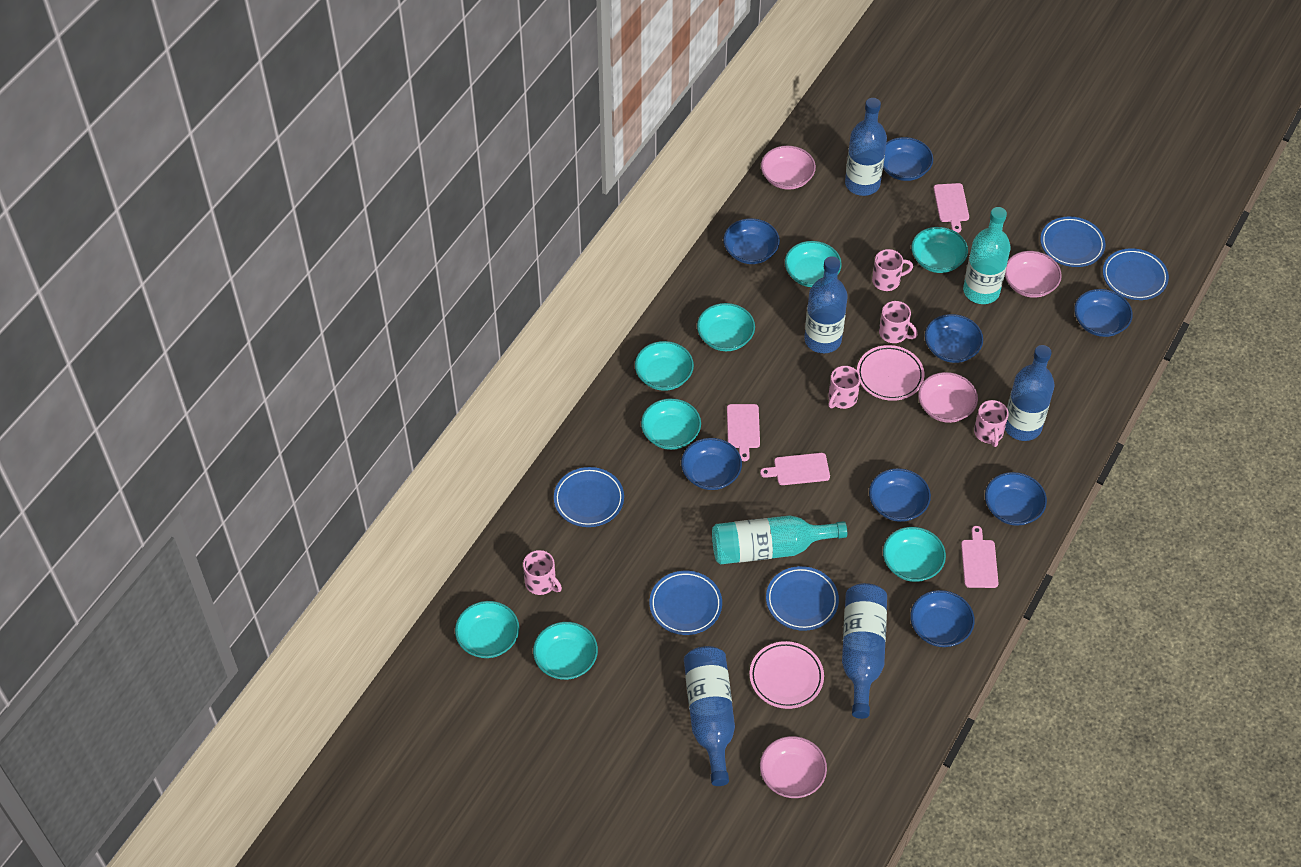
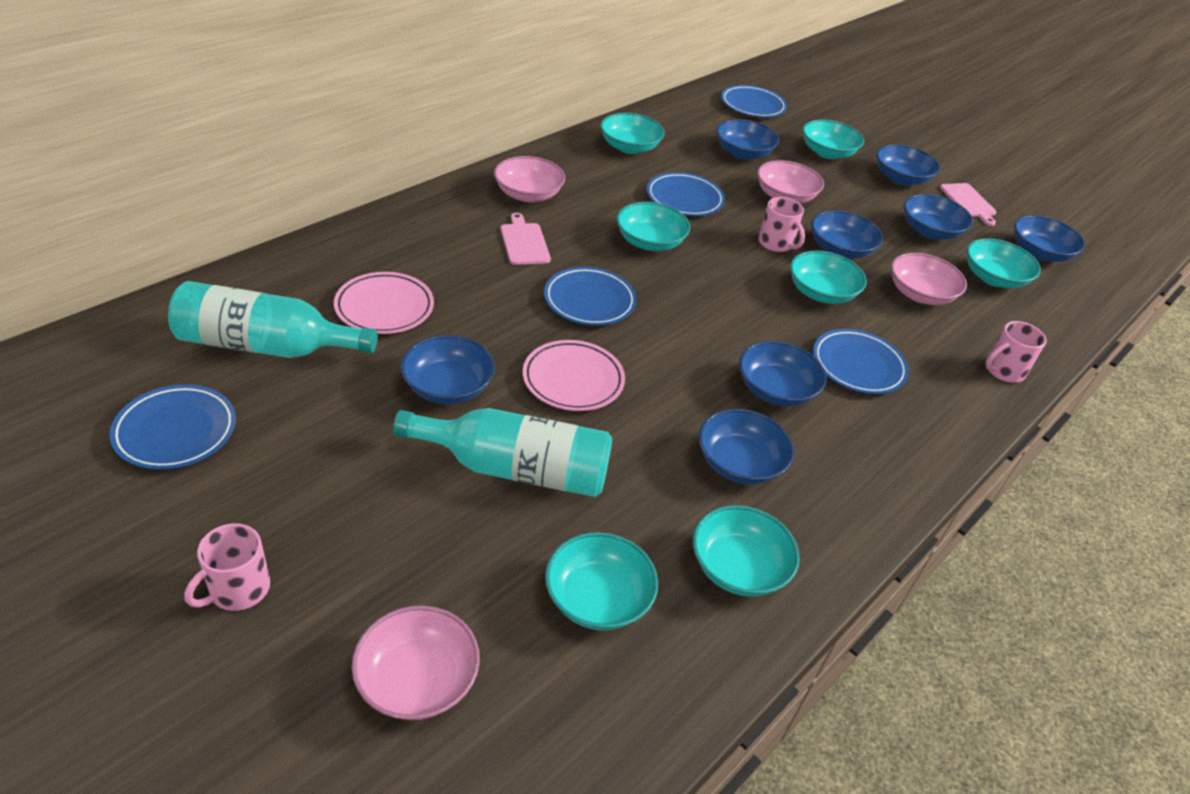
blue bottle: [684,646,735,786] [804,256,848,353] [842,583,887,719] [845,98,887,196] [1005,345,1055,441] = 5 -> none = 0
pink cutting board: [727,404,760,461] [760,453,830,485] [934,183,969,233] [961,526,998,588] = 4 -> [501,213,551,265] [940,183,997,226] = 2
pink mug: [523,550,562,595] [828,366,861,409] [872,249,913,291] [879,301,918,343] [974,400,1009,447] = 5 -> [185,523,270,611] [758,197,805,252] [986,321,1047,383] = 3
turquoise bowl: [455,601,519,658] [533,622,598,680] [635,341,694,391] [641,398,701,450] [697,303,755,351] [785,241,842,287] [883,527,946,582] [911,227,968,273] = 8 -> [545,532,658,630] [600,113,665,154] [617,202,690,251] [693,505,800,597] [790,251,867,304] [803,120,864,159] [967,238,1041,288] = 7

